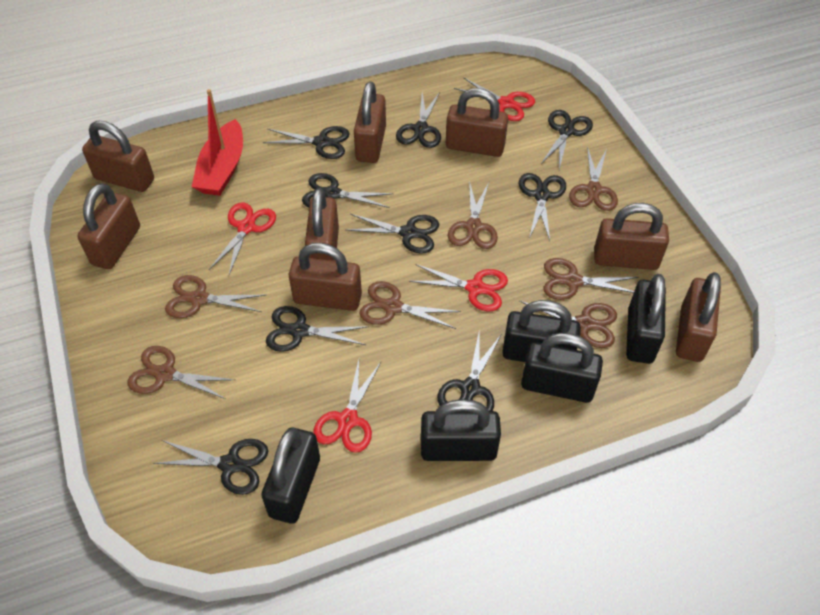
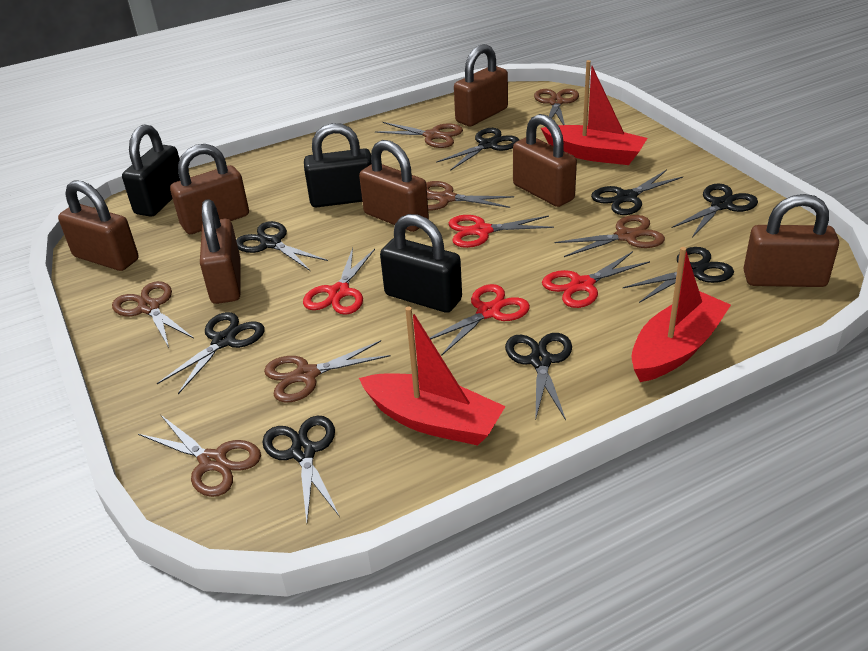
black padlock: [261,428,320,524] [421,399,501,461] [502,300,581,362] [521,333,603,403] [626,274,666,364] = 5 -> [122,124,180,216] [304,123,372,208] [380,214,462,313] = 3
black scissors: [153,439,268,495] [263,126,350,159] [266,306,369,352] [302,173,394,208] [346,214,439,254] [396,92,441,148] [437,329,501,411] [519,173,566,241] [540,110,593,169] = 9 -> [157,312,264,394] [236,221,328,271] [262,416,340,523] [436,128,519,171] [505,333,572,421] [591,169,683,215] [623,247,734,303] [672,183,758,238] = 8
brown padlock: [77,183,140,269] [82,121,154,192] [289,243,362,311] [305,188,339,261] [354,82,386,163] [446,88,508,157] [594,203,669,270] [676,272,721,362] = 8 -> [58,181,139,271] [170,144,249,234] [200,199,241,304] [359,140,429,232] [454,44,508,126] [513,114,577,207] [743,194,839,287] = 7
red boat: [192,89,243,196] = 1 -> [359,306,506,446] [541,60,647,165] [631,247,731,382] = 3

